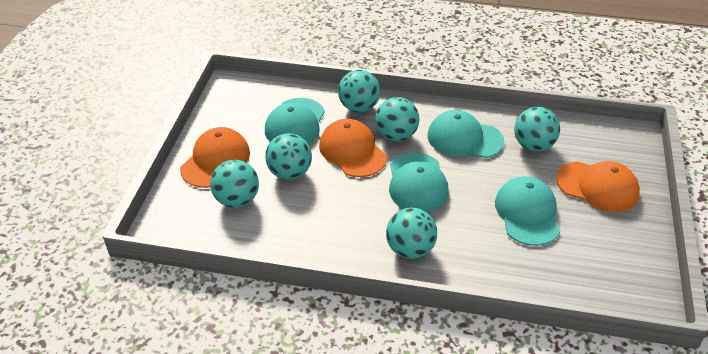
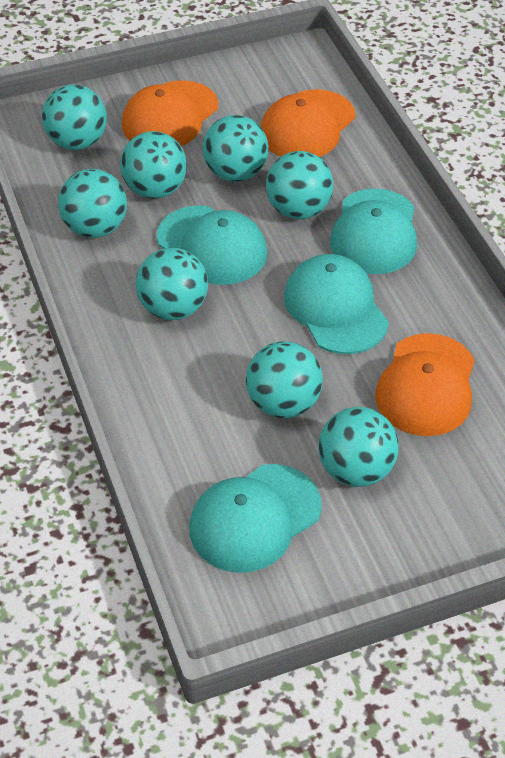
turquoise ball: [210,160,259,208] [265,133,312,180] [338,70,380,112] [375,97,419,141] [386,208,437,259] [514,107,560,152] = 6 -> [42,85,107,150] [58,169,127,238] [120,131,187,199] [136,248,208,320] [203,115,268,182] [246,341,323,418] [266,151,333,219] [319,407,399,487] = 8

